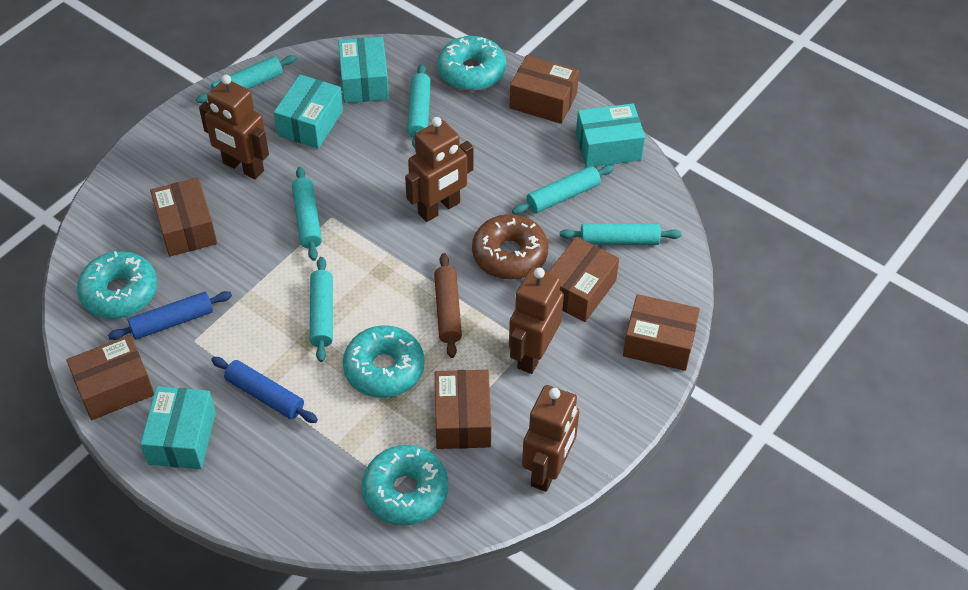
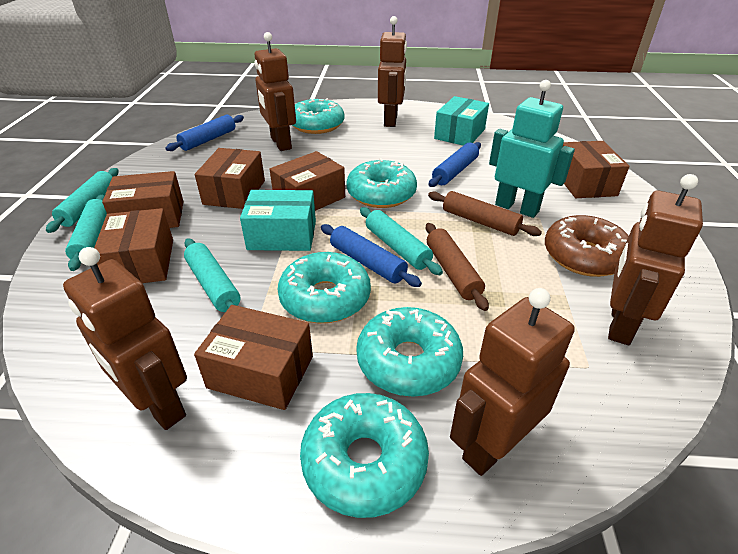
blue rolling pin: [108,291,232,340] [211,357,318,423] = 2 -> [165,115,244,151] [321,224,422,287] [429,142,481,187] = 3
brown robot: [199,75,269,179] [405,117,474,222] [509,267,564,374] [522,385,579,492] = 4 -> [63,247,187,430] [254,32,296,151] [378,16,407,127] [450,288,575,476] [608,174,703,345] = 5
brown rolling pin: [434,253,462,358] = 1 -> [426,223,489,311] [428,191,542,236] = 2
turquoise box: [140,386,216,469] [274,74,343,149] [338,37,389,103] [576,103,645,168] = 4 -> [240,190,316,251] [434,96,489,146] = 2
turquoise donut: [77,251,157,319] [343,325,424,398] [362,445,448,525] [437,36,506,91] = 4 -> [277,252,371,323] [292,98,344,134] [300,393,429,518] [347,158,417,208] [356,307,463,397] = 5
turquoise robot: none = 0 -> [489,80,575,218] = 1
turquoise rolling pin: [196,55,297,103] [292,167,322,261] [310,257,333,362] [407,64,431,148] [512,165,614,215] [560,223,682,245] = 6 -> [46,168,118,233] [65,195,107,271] [184,238,240,312] [360,207,443,275] = 4

